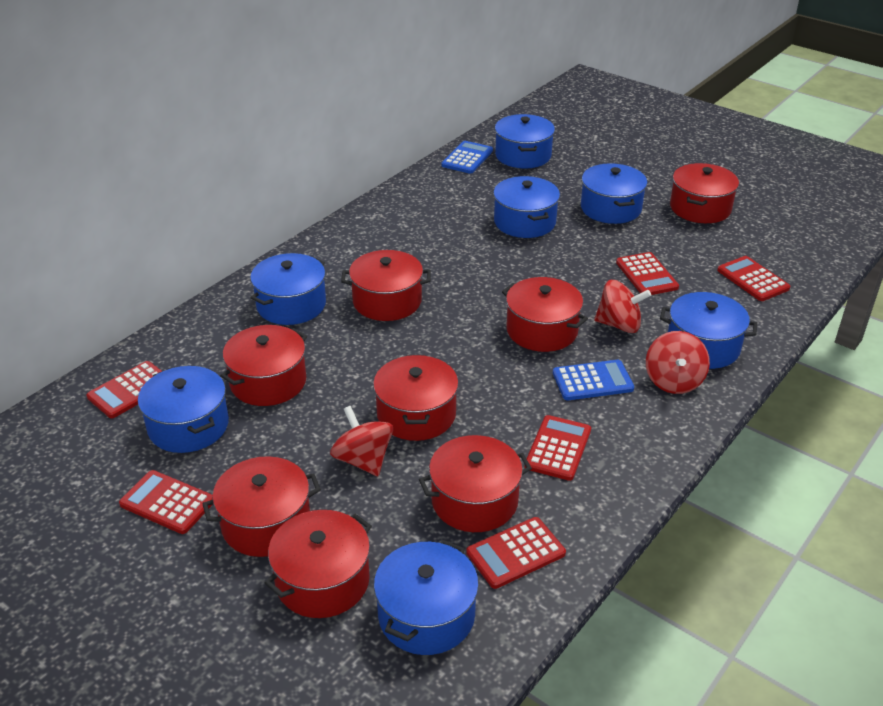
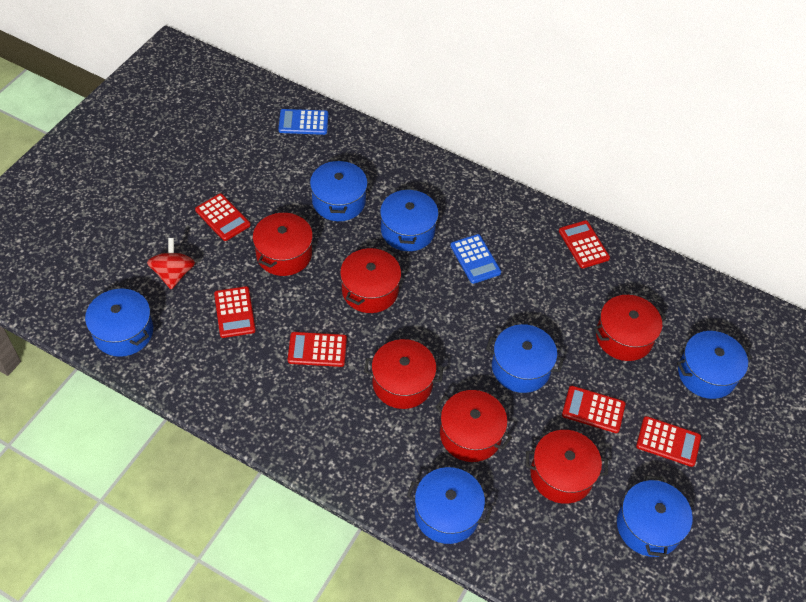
red pot: [202,456,321,557] [220,325,307,406] [265,510,372,618] [341,250,431,321] [373,355,458,441] [419,435,532,532] [502,277,588,352] [670,163,739,223] = 8 -> [253,212,313,276] [340,248,401,313] [364,339,443,409] [436,390,512,462] [526,430,608,504] [594,295,666,361] = 6
red spinning top: [330,406,393,476] [594,280,651,333] [646,331,710,394] = 3 -> [147,238,195,290] = 1

